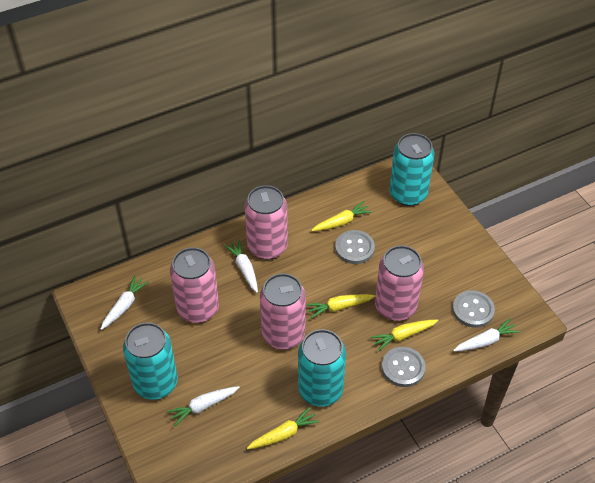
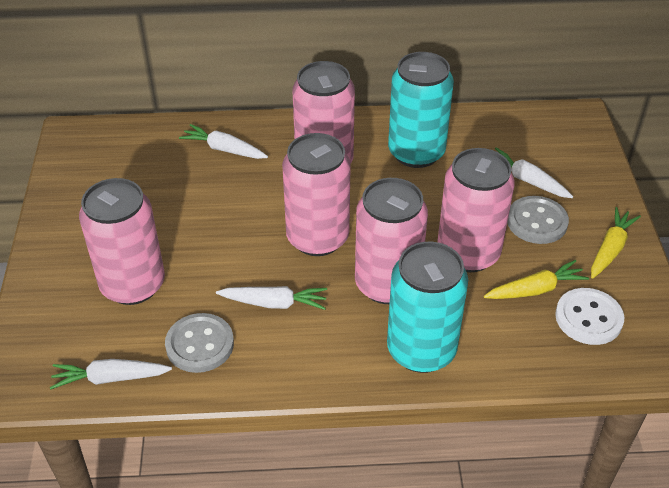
grey button: [335,230,375,264] [382,347,426,387] [452,290,495,328] = 3 -> [165,313,234,373] [507,196,569,244] = 2
pink can: [170,247,219,323] [245,185,288,260] [260,273,306,349] [375,245,424,321] = 4 -> [79,178,165,305] [282,133,351,256] [292,61,355,164] [355,178,428,304] [437,148,515,272] = 5
turquoise can: [123,322,178,400] [298,329,346,407] [389,133,435,206] = 3 -> [387,242,468,373] [388,52,454,168] = 2
white button: none = 0 -> [555,288,624,345] = 1
yellow carrot: [247,407,320,449] [306,294,375,319] [311,201,372,231] [370,320,438,351] = 4 -> [484,260,589,299] [591,207,641,279] = 2

